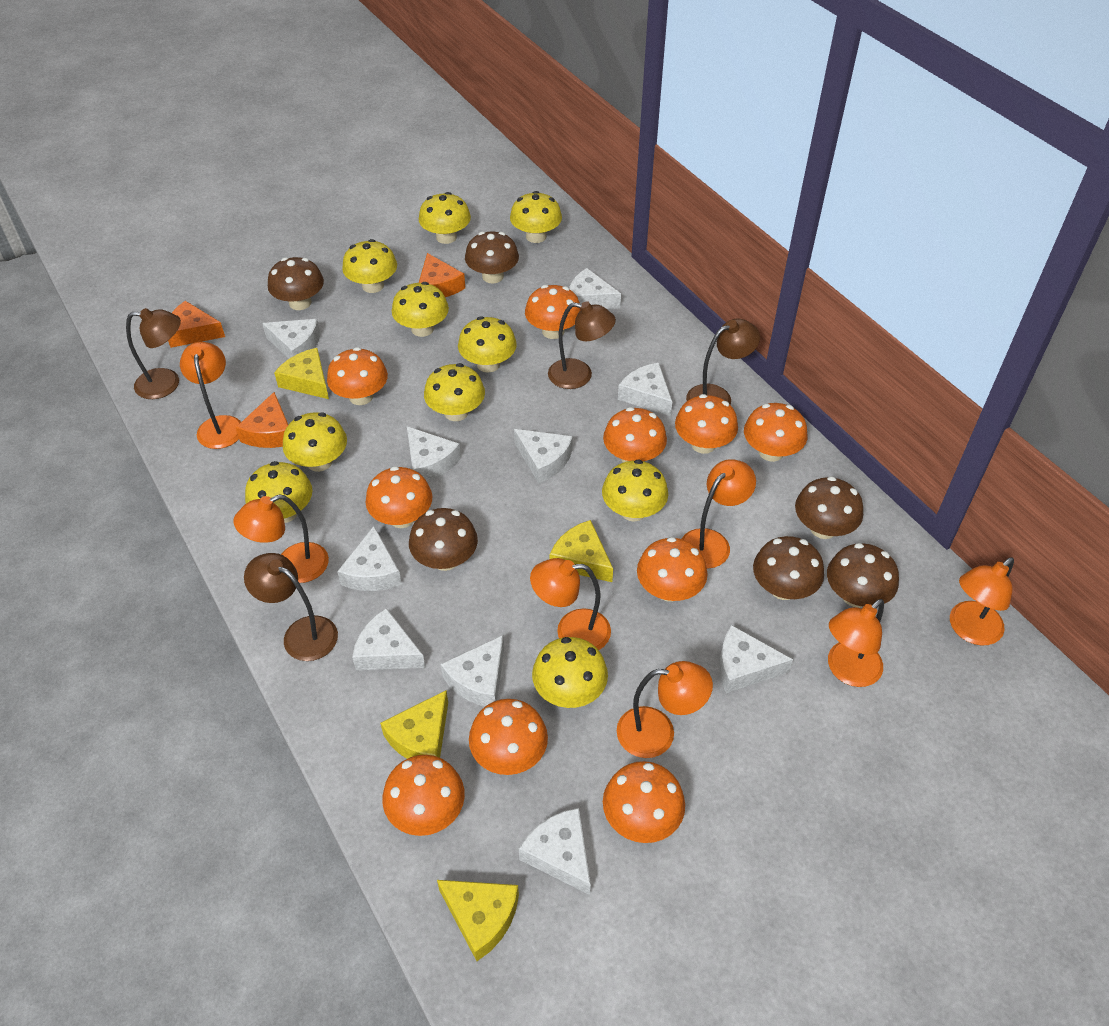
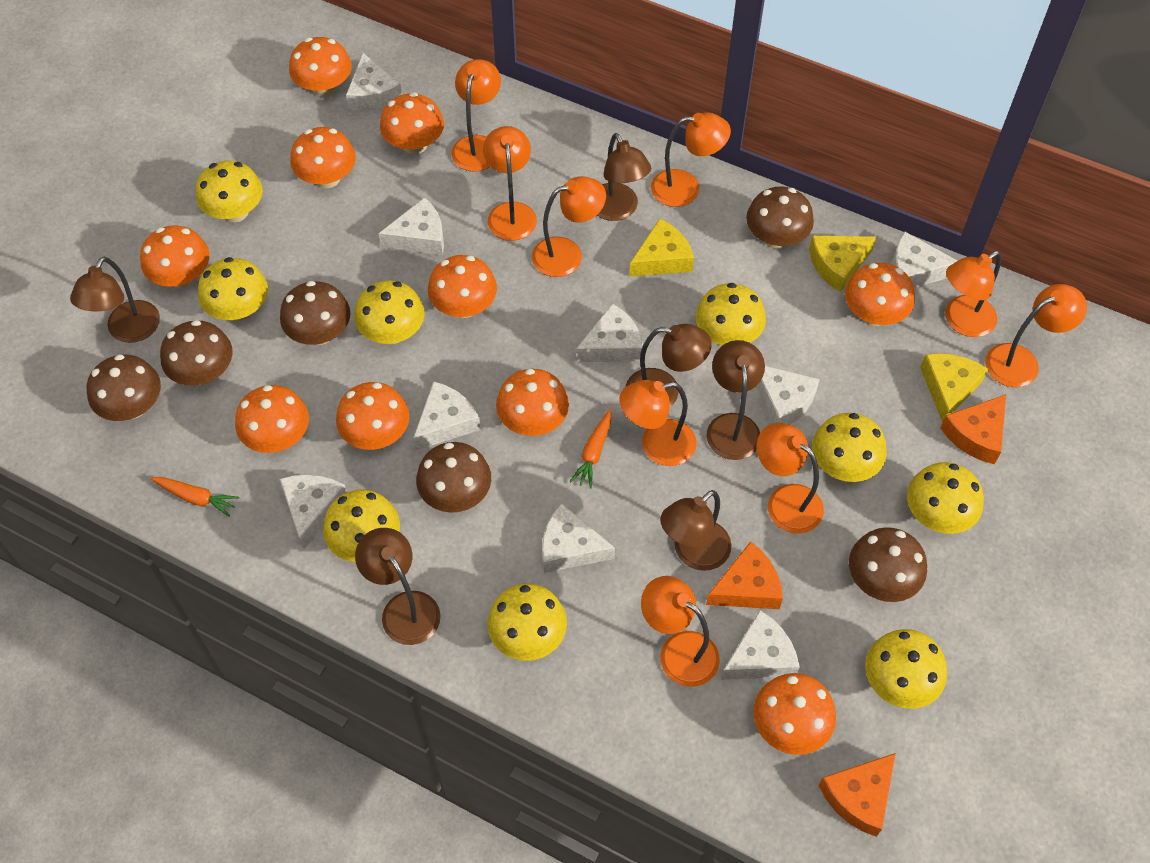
brown lamp: [126,308,181,399] [244,553,338,661] [548,301,616,389] [686,319,760,405] = 4 -> [70,257,160,343] [355,528,441,645] [597,133,651,221] [626,324,712,408] [660,490,731,571] [707,340,765,460] = 6
orange carrot: none = 0 -> [150,477,239,517] [569,409,612,488] = 2
orange lamp: [180,342,241,449] [234,495,329,583] [530,558,611,650] [617,661,713,758] [682,459,756,569] [828,599,884,687] [950,557,1014,646] = 7 -> [451,59,501,172] [483,126,537,241] [532,176,606,277] [619,380,697,466] [641,576,720,687] [651,112,731,207] [756,423,824,534] [945,251,1001,337] [985,284,1087,387] = 9
white cheese: [262,319,320,359] [337,526,402,591] [352,608,425,670] [407,426,461,481] [441,635,504,707] [514,429,573,484] [519,808,591,895] [569,268,621,309] [618,363,672,416] [719,625,793,693] = 10 -> [279,474,347,549] [346,53,402,111] [378,197,444,255] [413,381,481,451] [542,504,615,573] [576,303,643,362] [721,610,800,680] [756,366,820,425] [892,232,957,288] = 9
yellow cheese: [274,348,329,399] [380,691,448,759] [437,880,519,961] [549,520,613,582] = 4 -> [629,218,694,277] [809,235,876,292] [920,353,988,423] = 3
yellow mushroom: [245,461,313,523] [283,412,347,472] [342,239,397,293] [392,282,449,337] [419,192,471,244] [424,363,485,421] [458,316,517,373] [510,191,562,243] [532,637,608,708] [602,460,668,522] = 10 -> [196,161,263,222] [198,257,268,321] [323,490,400,562] [354,280,425,344] [487,583,567,661] [696,283,766,346] [812,413,887,482] [865,629,947,709] [907,462,984,534] = 9

